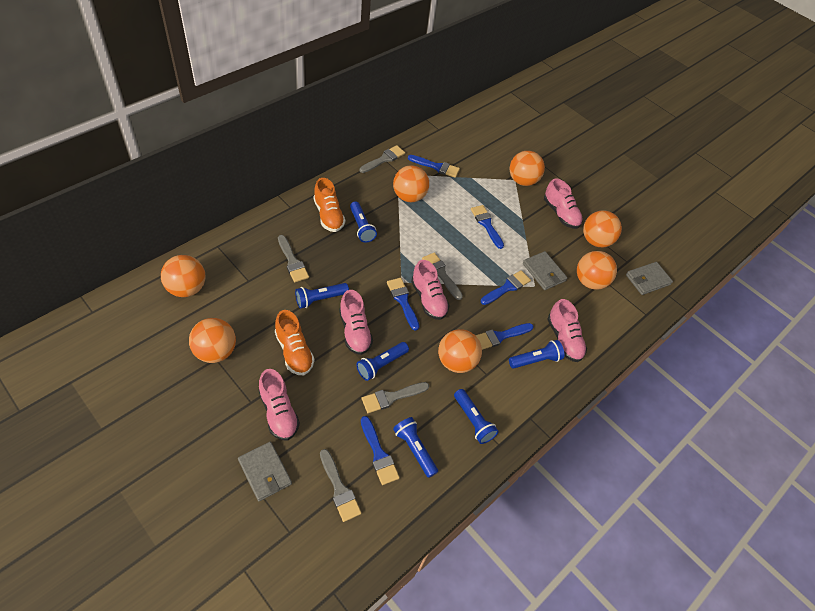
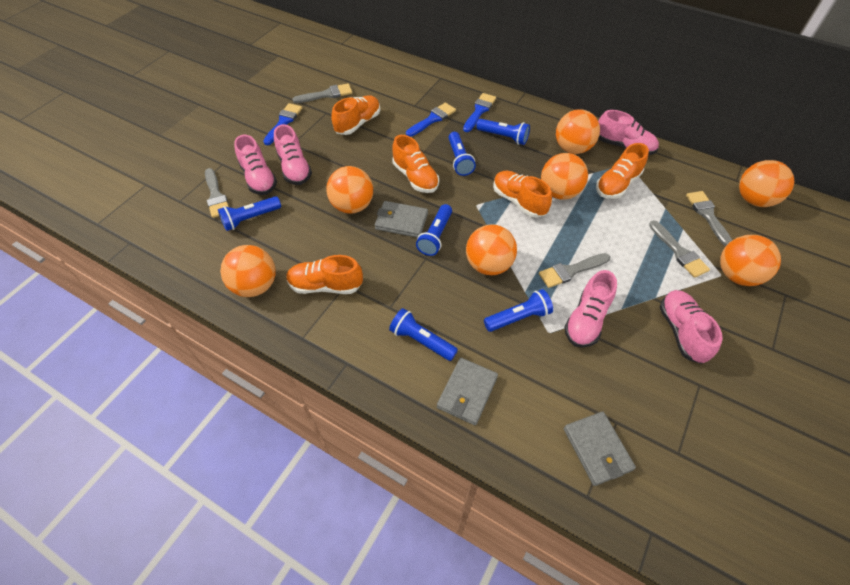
blue brush: [361,416,400,485] [387,278,419,331] [408,155,460,178] [471,205,504,249] [475,323,534,350] [481,270,531,305] = 6 -> [263,103,302,145] [406,103,456,137] [463,93,496,132] = 3
orange shoe: [275,310,315,375] [314,178,345,232] = 2 -> [286,255,363,294] [331,96,380,135] [392,135,439,193] [493,171,552,218] [596,143,649,199] = 5

